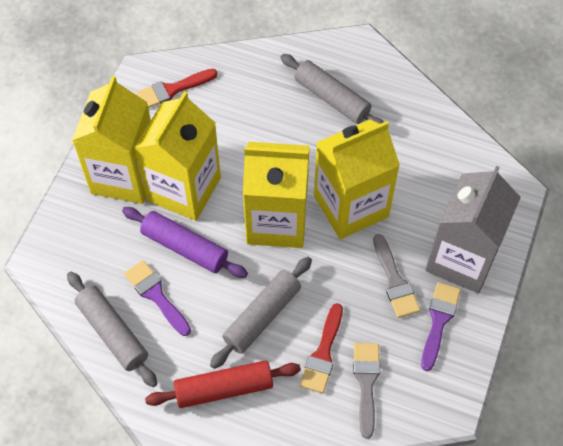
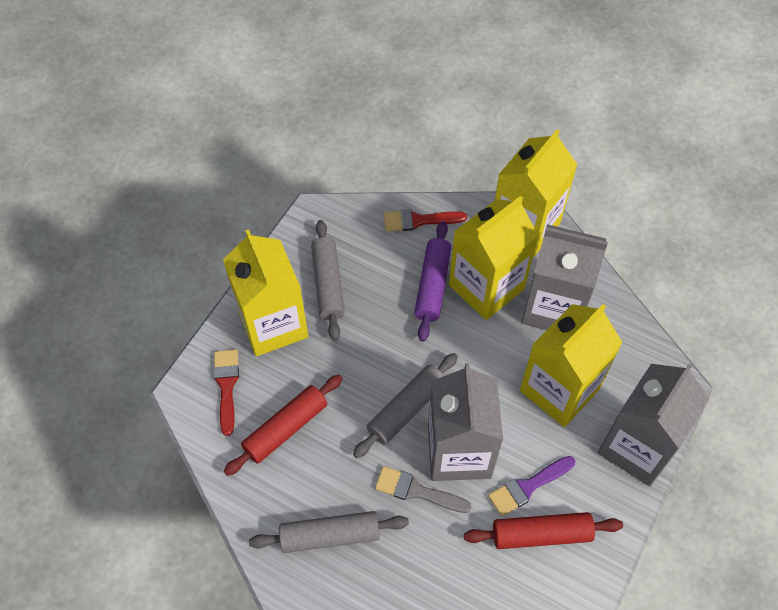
grey brush: [353,343,380,439] [373,234,420,318] = 2 -> [375,466,472,513] = 1
grey carton: [425,166,521,293] = 1 -> [428,363,503,481] [521,224,608,330] [598,363,710,486] = 3
purple brush: [124,260,191,336] [421,282,461,371] = 2 -> [488,456,575,516] = 1
red rolling pin: [145,360,301,408] = 1 -> [224,375,343,476] [464,512,623,549] = 2

